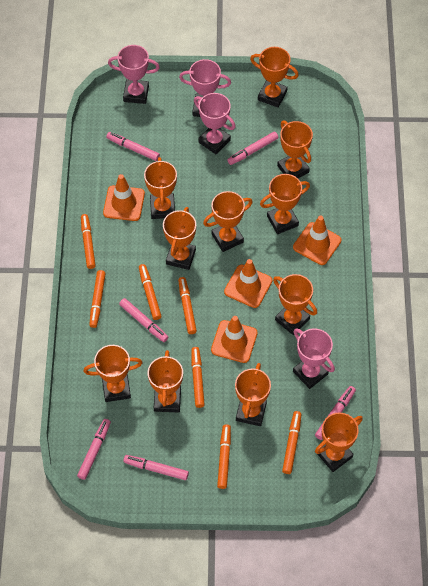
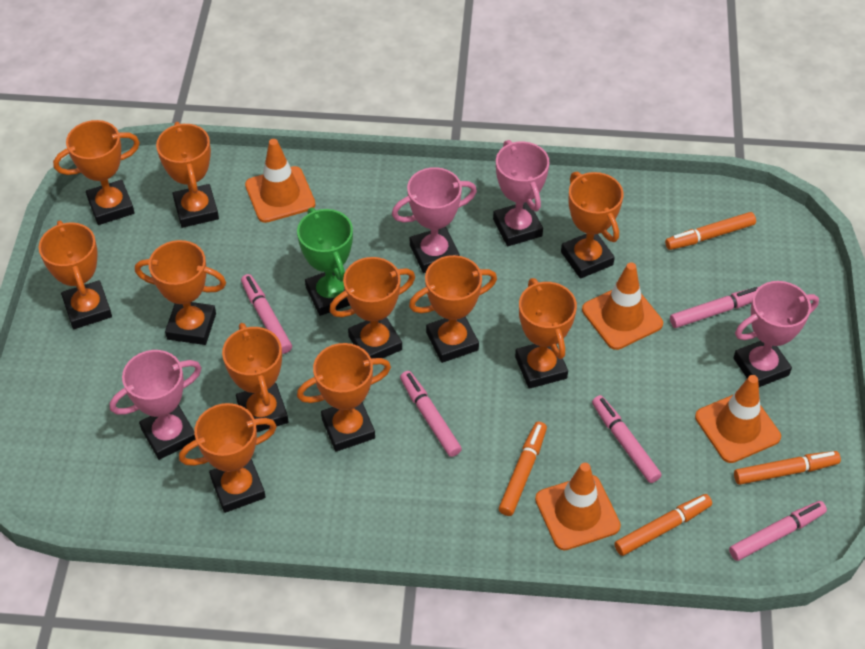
green trophy: none = 0 -> [297,207,353,316] = 1
orange marker: [81,214,96,269] [89,270,106,328] [139,264,162,320] [178,277,197,334] [191,347,205,408] [217,425,231,489] [282,411,301,474] = 7 -> [499,422,547,516] [614,494,712,556] [665,212,756,250] [734,451,841,485] = 4
pink marker: [77,419,111,480] [106,132,160,161] [119,298,168,342] [123,455,189,480] [228,131,278,165] [315,386,356,440] = 6 -> [241,274,292,354] [400,371,462,457] [592,395,661,483] [670,287,759,328] [729,501,827,561] = 5

